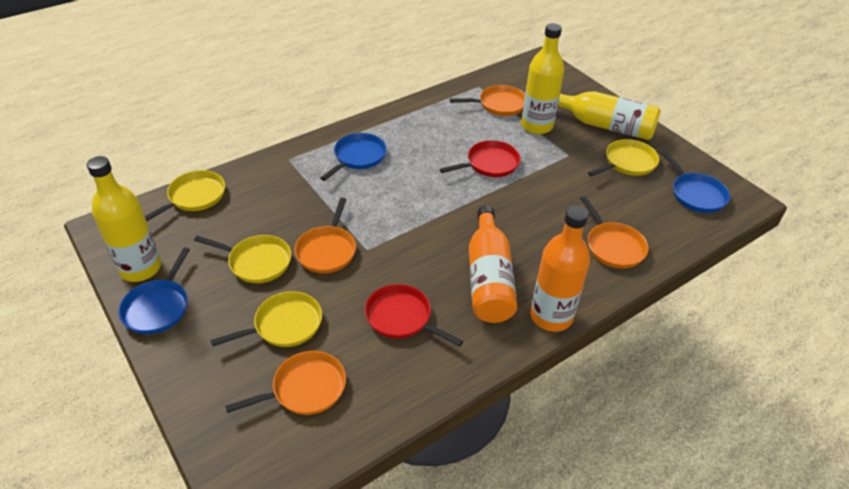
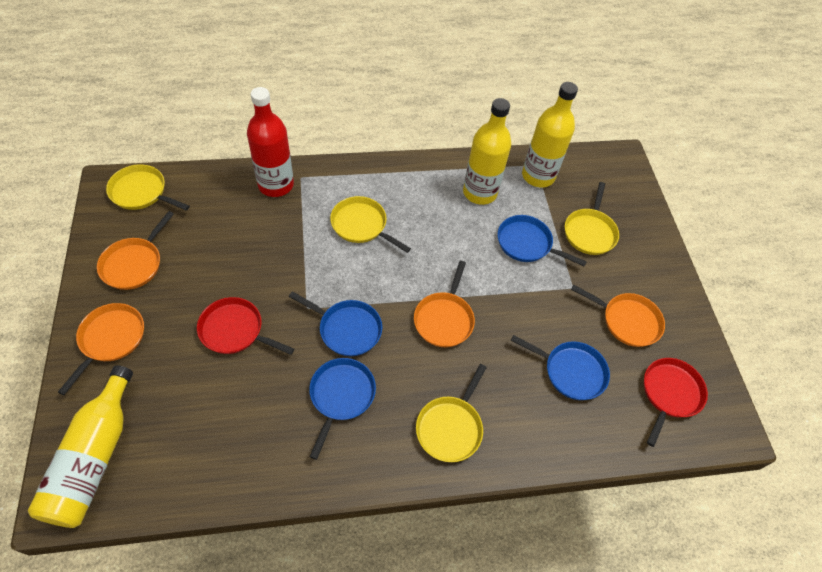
blue pan: [118,247,190,334] [320,133,387,181] [660,150,730,213] = 3 -> [289,291,382,356] [309,358,376,460] [498,215,587,266] [511,335,610,400] = 4
orange bottle: [469,206,517,323] [530,206,590,332] = 2 -> none = 0
red bottle: none = 0 -> [247,87,294,197] = 1

